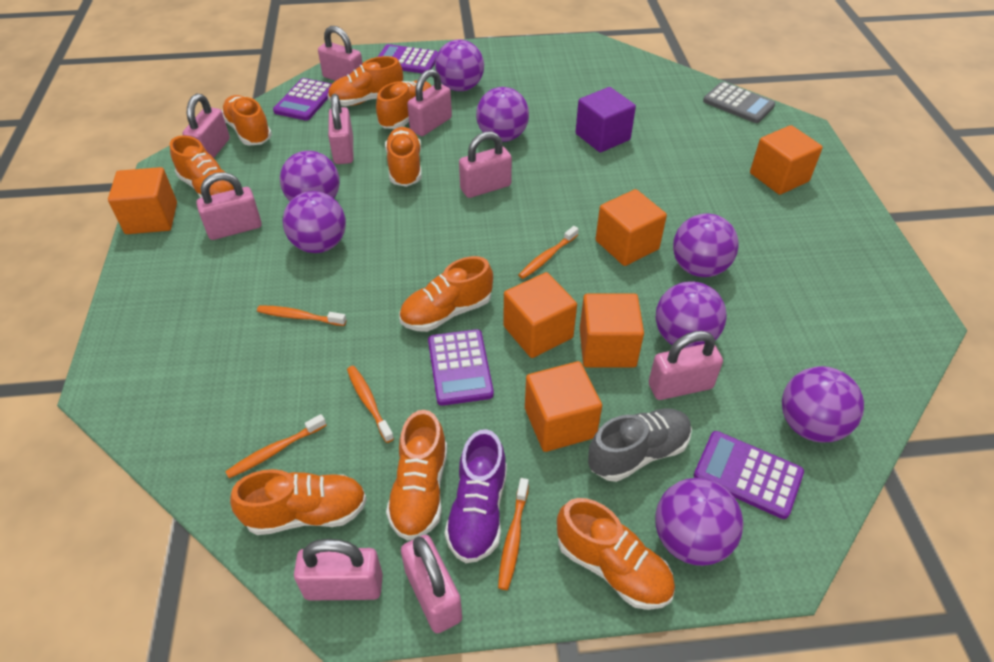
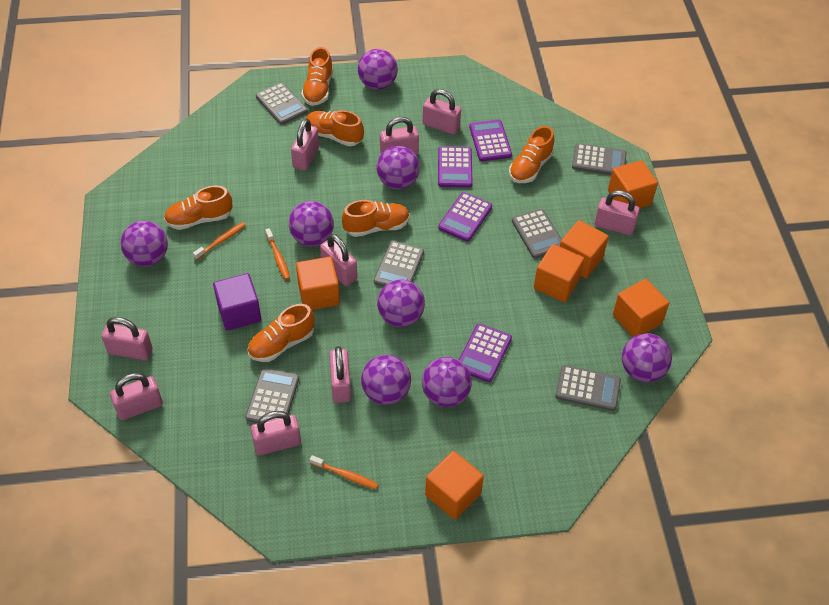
grey calculator: [703,82,775,123] = 1 -> [245,368,299,423] [256,82,308,125] [374,241,424,287] [512,209,562,259] [555,365,621,411] [572,143,627,175] = 6
grey shoe: [588,408,692,482] = 1 -> none = 0
orange shoe: [170,135,234,198] [222,95,272,146] [230,469,367,535] [328,56,403,106] [376,80,431,129] [385,127,422,187] [386,410,447,541] [399,256,493,332] [557,498,675,610] = 9 -> [164,186,232,230] [248,304,315,362] [301,47,333,106] [306,110,364,146] [342,200,410,237] [509,126,554,183] = 6
orange toothbrush: [225,414,326,478] [257,305,346,326] [347,366,394,443] [498,478,529,590] [518,226,579,279] = 5 -> [193,222,246,260] [265,228,290,280] [310,455,379,489] = 3
purple shoe: [445,429,507,563] = 1 -> none = 0

